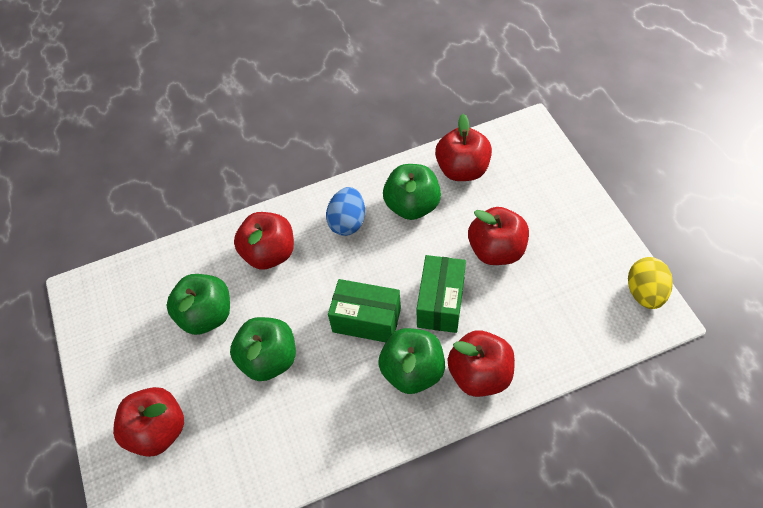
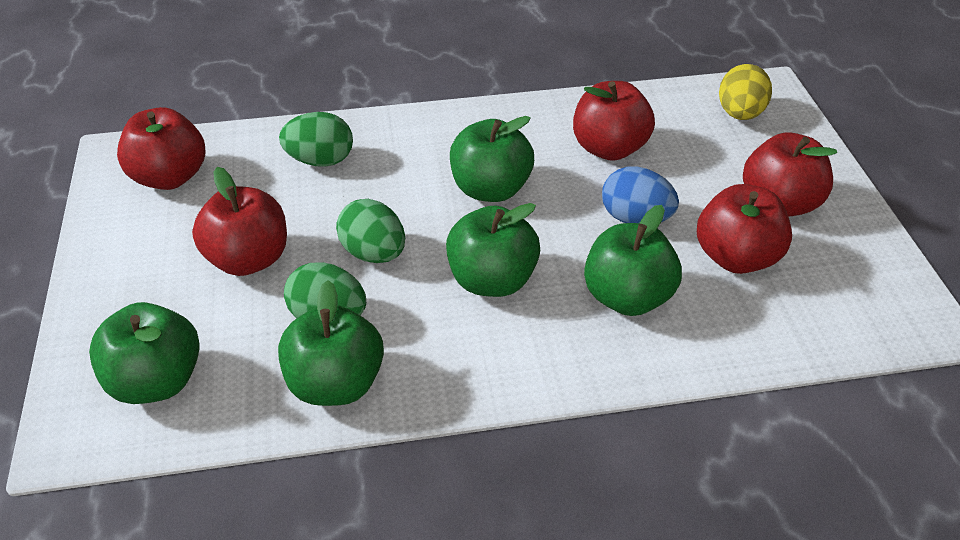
green apple: [166,274,230,335] [230,317,296,381] [378,328,445,394] [383,164,441,220] = 4 -> [89,302,200,404] [278,280,384,406] [446,203,540,297] [450,116,534,202] [584,205,682,316] = 5
green box: [328,279,401,342] [416,255,466,333] = 2 -> none = 0
green egg: none = 0 -> [279,112,353,167] [284,262,366,318] [336,199,405,263] = 3

